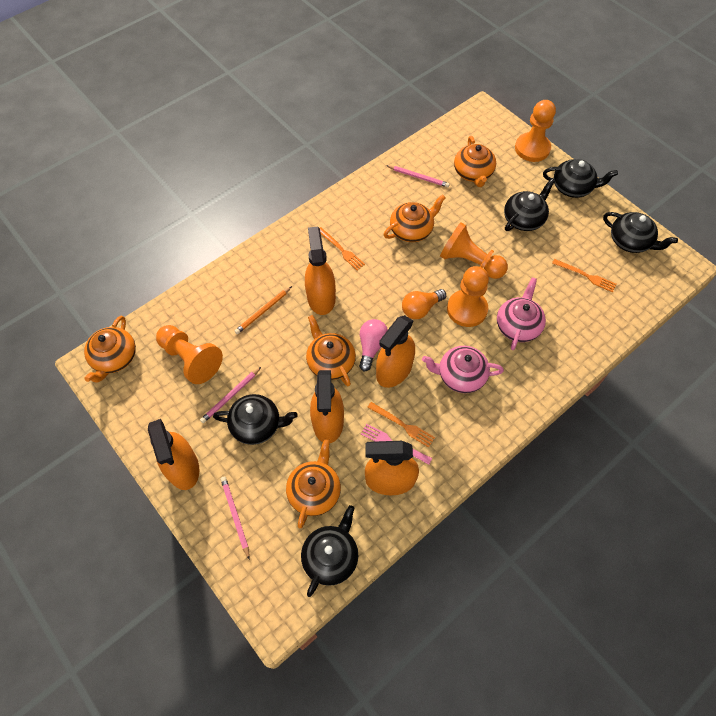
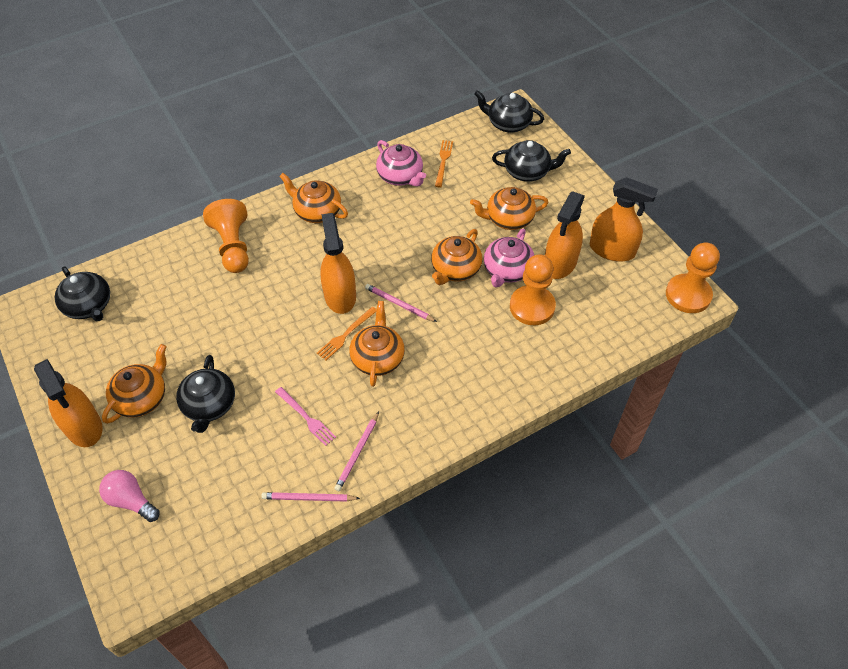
black teapot: [213,394,298,445] [301,505,358,597] [504,179,555,231] [543,159,618,198] [603,212,678,253] = 5 -> [55,266,110,321] [176,355,235,433] [474,90,544,132] [492,140,571,182] = 4
orange fork: [320,227,365,270] [367,402,435,448] [552,259,616,292] = 3 -> [317,307,376,360] [435,140,453,188] = 2
orange light bulb: [402,289,446,319] = 1 -> none = 0
orange pawn: [156,325,223,384] [440,222,508,279] [447,266,489,327] [515,100,556,162] = 4 -> [203,199,249,273] [510,254,556,325] [666,242,720,313] = 3
orange pencil: [235,286,292,334] = 1 -> none = 0
orange spray bottle: [148,419,199,490] [305,226,336,315] [310,370,344,443] [365,441,419,495] [376,315,415,388] = 5 -> [34,359,102,447] [320,213,356,314] [545,191,585,279] [590,177,658,262] = 4

